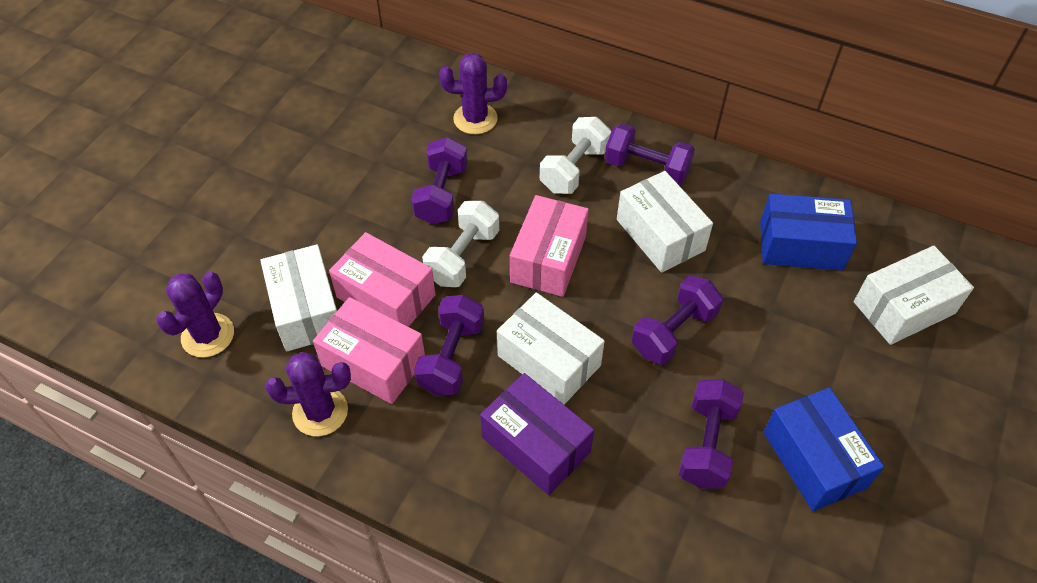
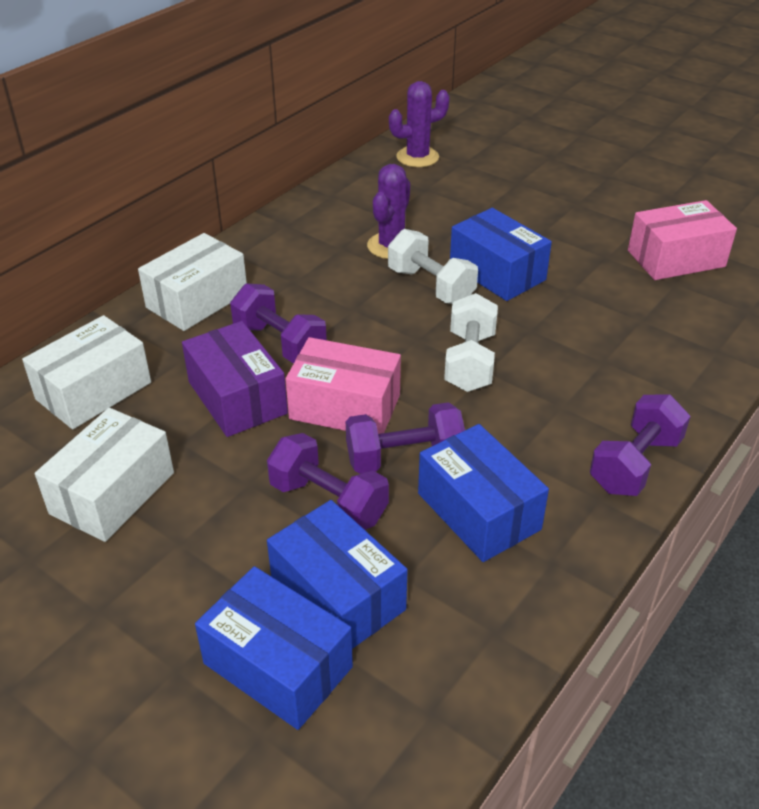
blue box: [760,194,857,271] [763,387,884,511] = 2 -> [195,566,353,730] [267,500,408,649] [418,424,549,562] [450,208,552,301] = 4
pink box: [313,297,425,404] [329,232,436,327] [510,195,589,297] = 3 -> [285,337,401,434] [628,200,737,280] = 2
purple cactus: [156,272,234,358] [265,352,351,436] [439,53,507,134] = 3 -> [367,164,410,259] [389,81,450,167] = 2
purple dumbbell: [411,137,467,225] [414,295,484,395] [605,123,695,185] [632,275,723,365] [679,379,744,489] = 5 -> [230,283,327,363] [267,433,389,530] [346,402,465,474] [590,394,691,496] = 4
white box: [260,244,337,351] [497,293,605,405] [617,171,713,273] [854,246,974,345] = 4 -> [22,315,151,429] [35,408,174,542] [138,233,247,331] = 3

